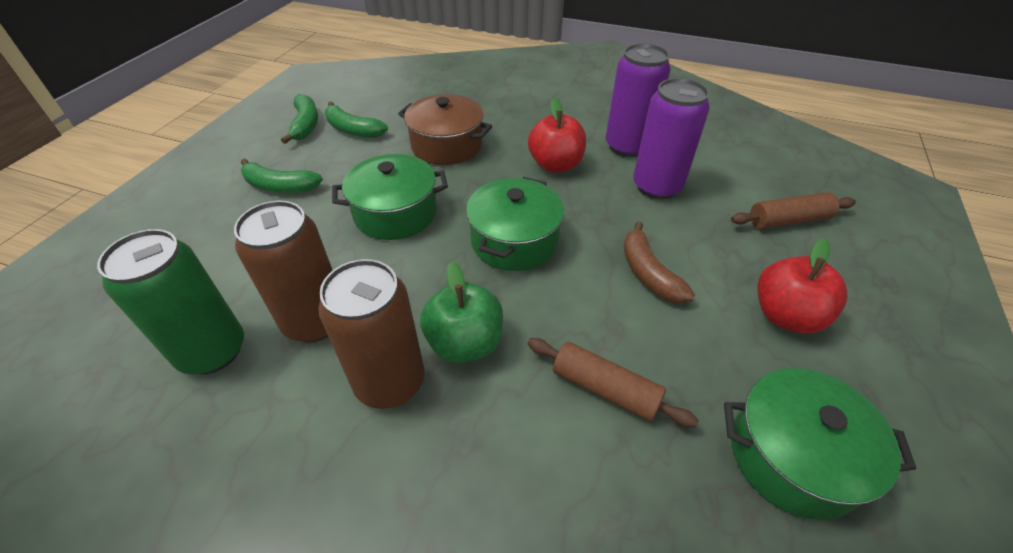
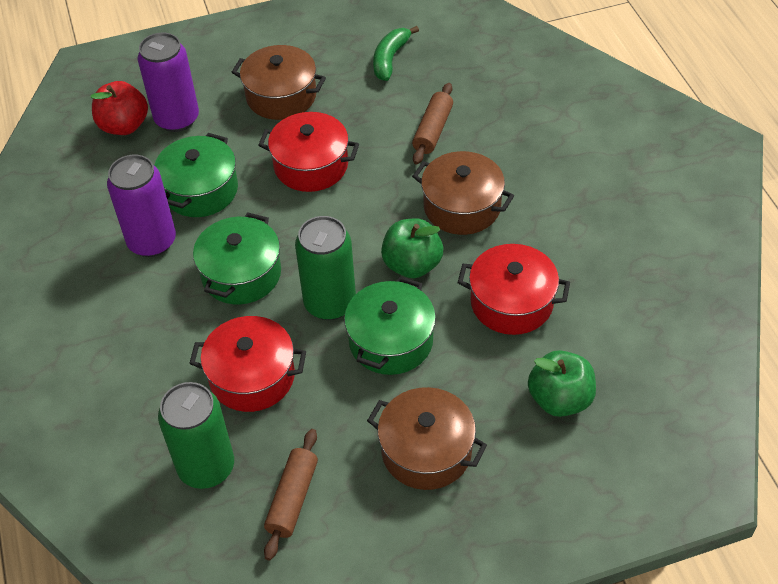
brown banana: [623,221,695,304] = 1 -> none = 0
brown can: [234,200,333,342] [318,259,424,409] = 2 -> none = 0
brown pot: [398,94,492,165] = 1 -> [232,45,326,120] [367,387,487,490] [412,151,514,235] = 3
green apple: [420,261,503,363] = 1 -> [381,218,443,278] [528,350,596,417] = 2
green banana: [241,158,323,193] [281,94,318,144] [325,101,388,138] = 3 -> [373,26,419,81] = 1
green can: [97,229,244,375] = 1 -> [158,382,234,489] [295,216,356,320] = 2
red apple: [528,98,586,172] [757,238,848,334] = 2 -> [91,81,148,135] = 1
red pot: none = 0 -> [189,316,306,412] [259,112,359,192] [458,244,570,335] = 3

